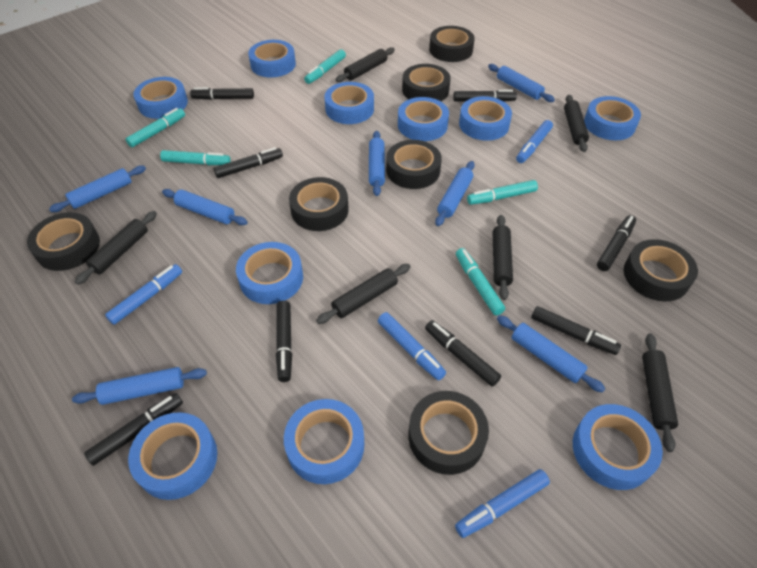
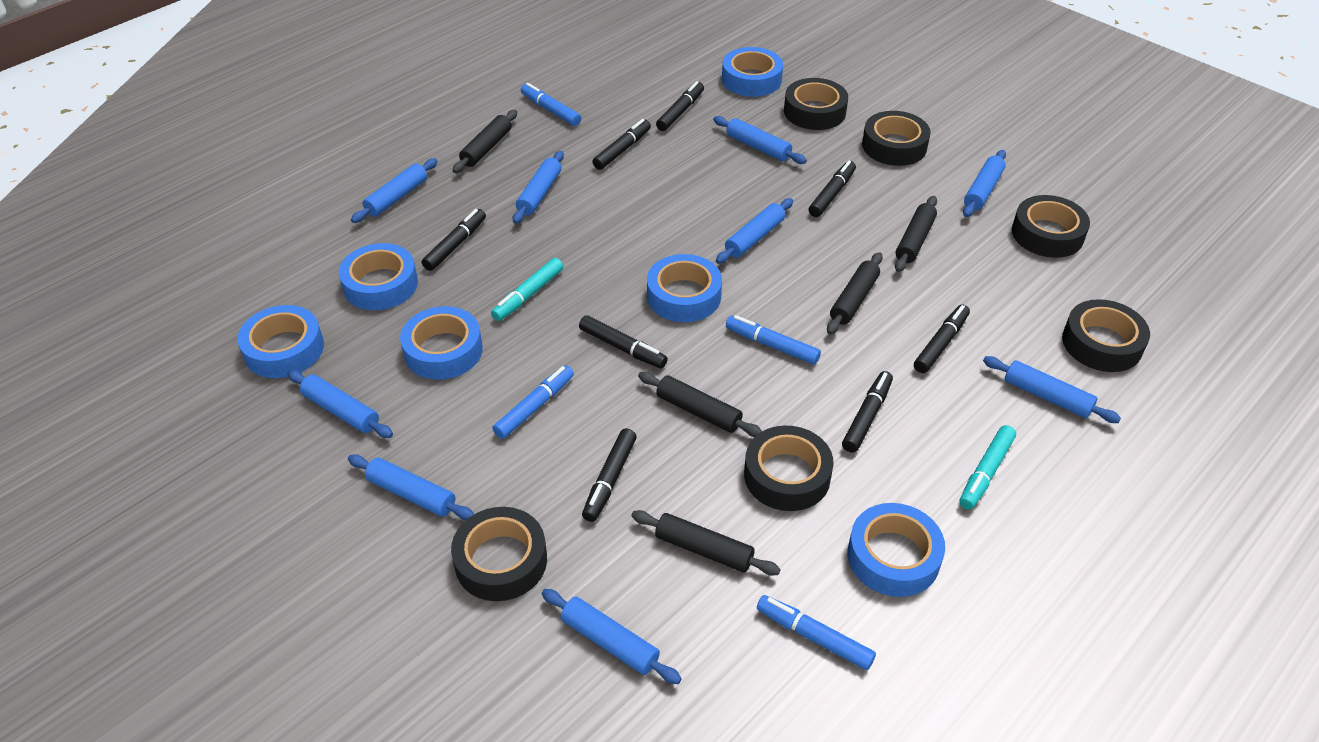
black rolling pin: [75,211,157,285] [316,264,411,324] [336,47,395,82] [493,215,513,300] [564,95,589,152] [642,333,678,452] = 6 -> [452,110,517,173] [631,510,781,576] [638,372,762,437] [827,252,883,335] [895,196,937,272] = 5
black tape: [27,212,100,271] [289,177,349,231] [386,140,442,189] [402,64,451,101] [408,391,489,475] [429,26,475,62] [624,239,698,302] = 7 -> [451,507,547,601] [744,425,834,511] [784,78,848,130] [862,111,931,166] [1012,195,1090,258] [1062,299,1150,372] = 6
blue rolling pin: [49,165,146,212] [72,367,207,405] [162,189,248,225] [369,131,385,196] [435,161,475,226] [488,64,555,102] [497,315,605,393] = 7 -> [287,370,393,438] [348,454,474,520] [351,158,438,223] [513,151,564,224] [542,589,682,684] [713,116,807,164] [716,198,793,264] [963,150,1006,217] [983,356,1121,423] = 9
blue tape: [128,412,217,500] [133,77,188,119] [236,242,303,304] [248,40,296,77] [284,399,364,484] [325,82,374,124] [398,97,449,141] [459,96,512,141] [573,404,663,490] [584,96,641,140] = 10 -> [237,305,324,378] [339,243,418,310] [400,306,483,380] [647,254,722,322] [722,47,783,97] [848,503,945,597] = 6
turquoise marker: [125,108,185,147] [160,150,231,165] [304,49,346,84] [456,248,505,315] [467,180,538,205] = 5 -> [491,258,563,321] [959,425,1016,510] = 2

